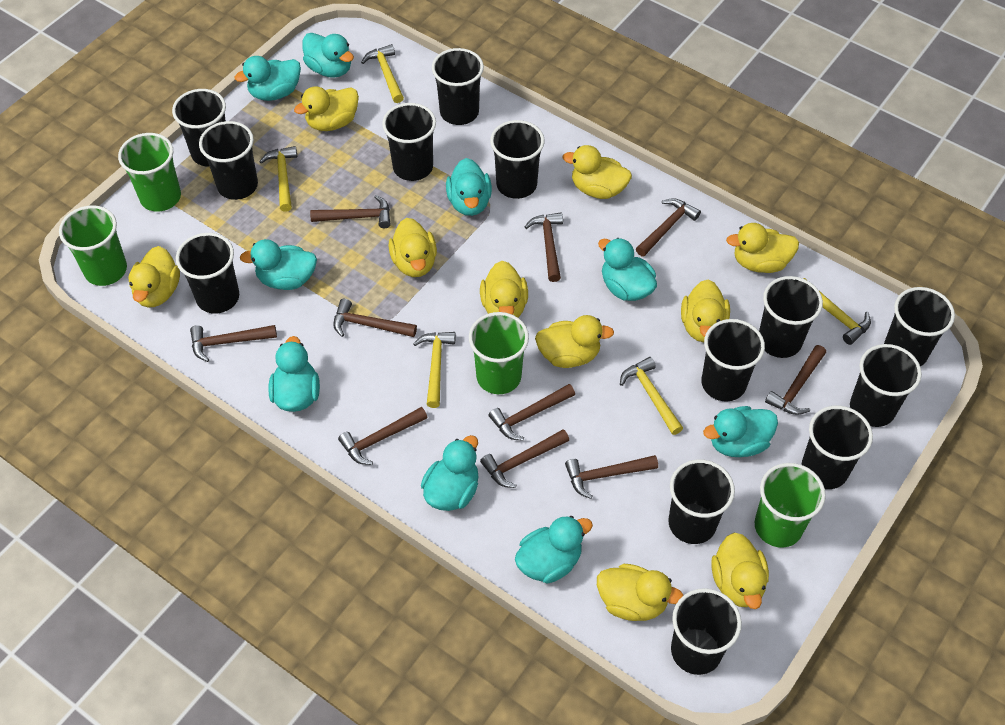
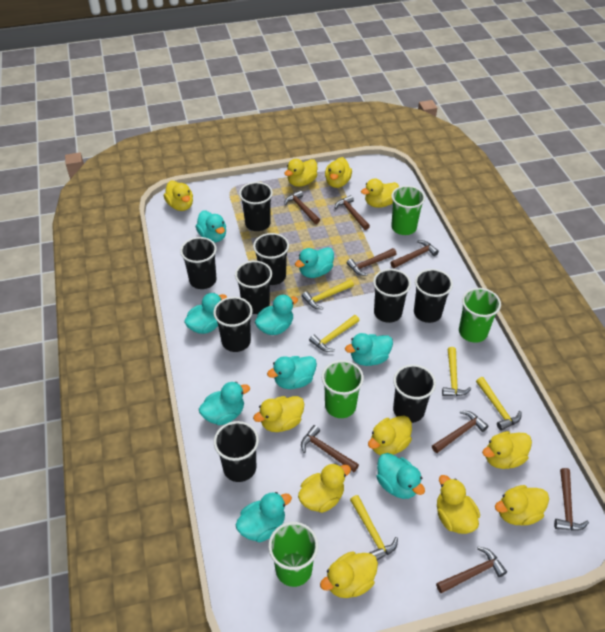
black cup: [172,89,226,167] [176,233,239,314] [199,121,258,200] [382,103,436,181] [432,48,484,125] [490,120,545,199] [668,459,735,544] [671,588,742,675] [702,319,765,402] [759,276,823,358] [802,406,873,489] [850,344,922,427] [884,287,955,366] = 13 -> [180,237,217,289] [213,297,253,352] [214,421,259,482] [235,261,272,314] [239,182,273,231] [253,233,289,285] [373,269,411,323] [393,364,436,423] [414,269,453,323] = 9
brown hammer: [190,325,277,362] [310,195,391,228] [333,299,417,337] [338,407,428,465] [480,429,569,488] [489,384,575,441] [525,212,563,282] [565,455,658,499] [636,198,701,257] [765,345,826,415] = 10 -> [284,190,320,224] [301,425,359,472] [335,195,370,230] [347,248,396,276] [390,240,439,268] [432,411,488,453] [436,547,507,593] [554,468,589,531] = 8
yellow duck: [128,246,180,308] [294,86,359,131] [388,218,437,277] [480,261,528,318] [535,315,614,368] [562,145,632,199] [597,564,683,621] [681,280,730,342] [711,532,769,609] [726,223,799,273] = 10 -> [164,181,193,211] [253,396,304,432] [284,159,318,187] [298,463,351,513] [320,551,378,598] [325,157,352,188] [361,178,399,208] [368,415,412,455] [437,475,480,534] [482,431,532,469] [495,485,549,525] = 11

